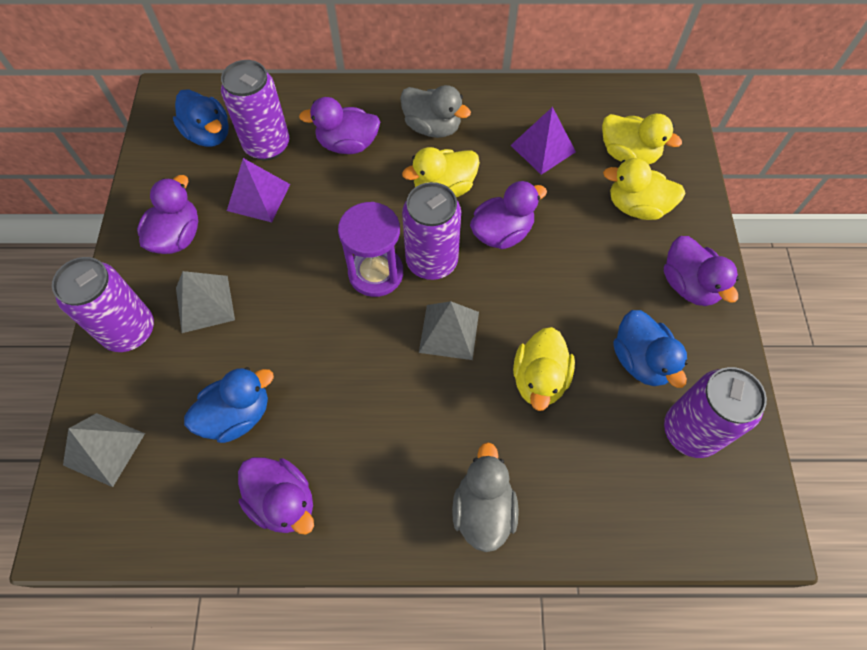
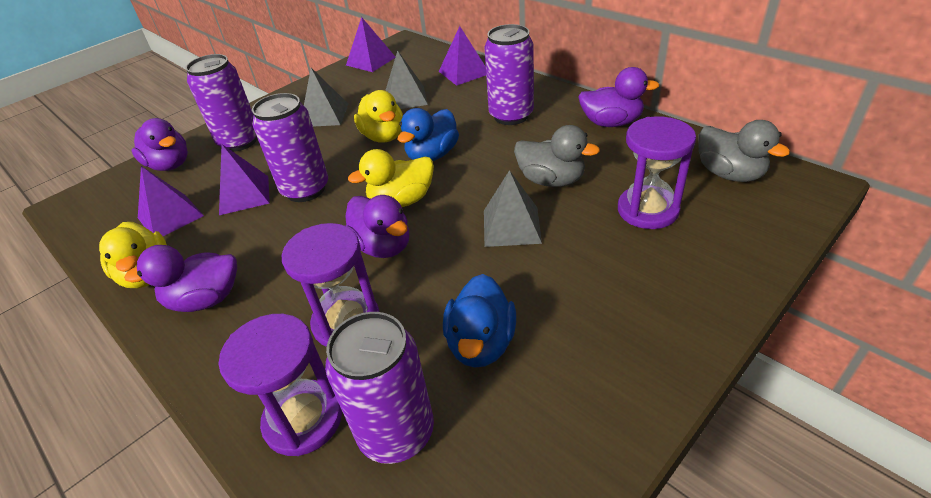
blue duck: [173,89,229,147] [184,367,274,443] [613,310,688,388] = 3 -> [398,108,459,161] [443,274,516,368] = 2
purple duck: [137,175,198,254] [238,457,314,534] [299,97,380,154] [470,181,547,249] [664,236,739,306] = 5 -> [124,245,237,312] [131,118,188,171] [344,195,409,258] [578,67,660,127] = 4
purple hourglass: [338,202,403,297] = 1 -> [219,314,342,456] [282,223,379,347] [618,116,696,229] = 3
purple pyramid: [227,158,290,222] [510,107,576,175] = 2 -> [138,166,204,236] [219,144,270,215] [346,17,395,72] [439,26,486,86] = 4
yellow duck: [402,147,480,197] [513,327,575,411] [602,114,682,164] [603,158,685,220] = 4 -> [99,222,167,288] [348,149,434,207] [354,90,403,142] = 3

